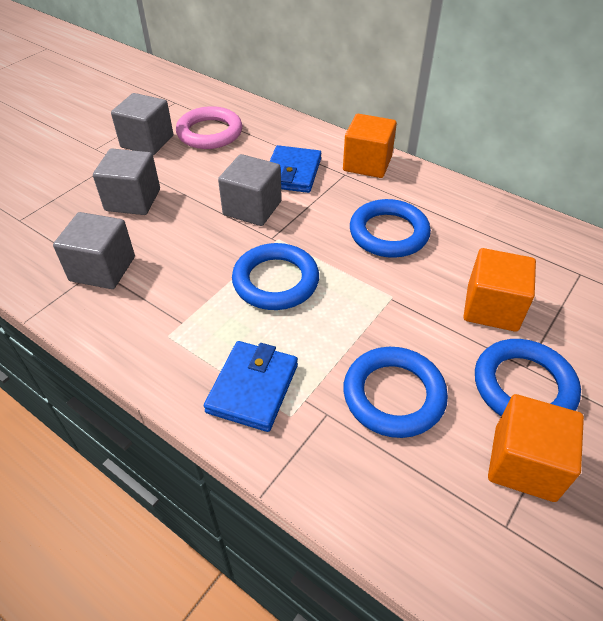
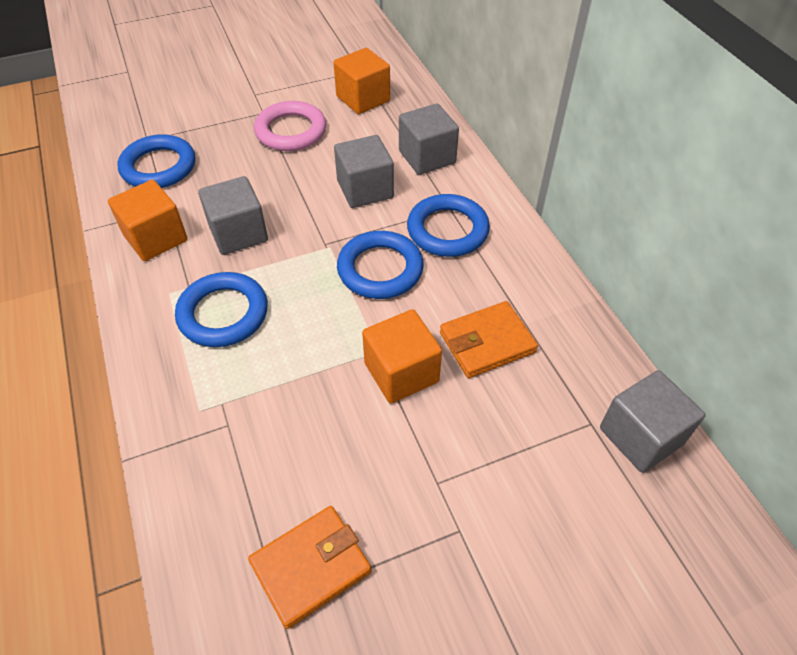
blue wallet: [204,341,298,432] [270,145,321,193] = 2 -> none = 0
orange wallet: none = 0 -> [248,506,371,629] [440,301,538,378] = 2

